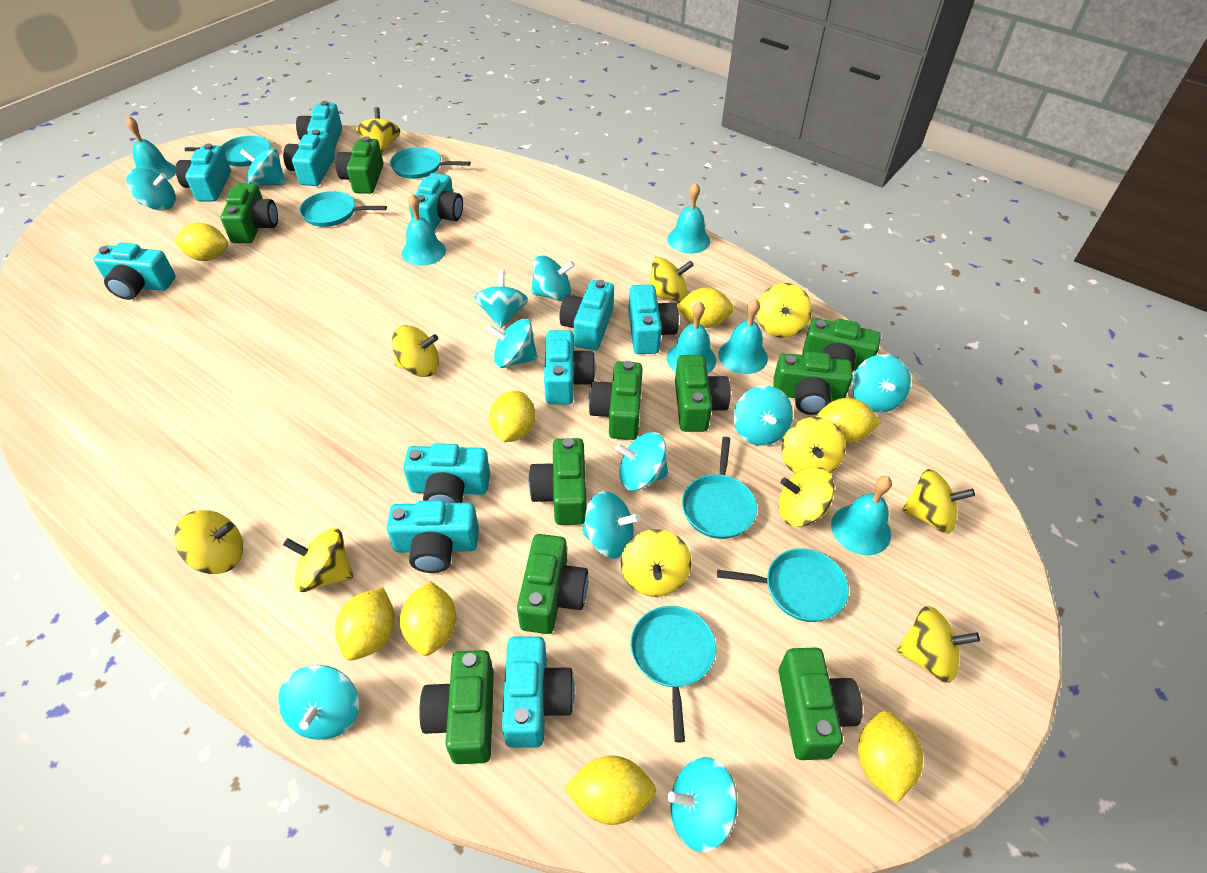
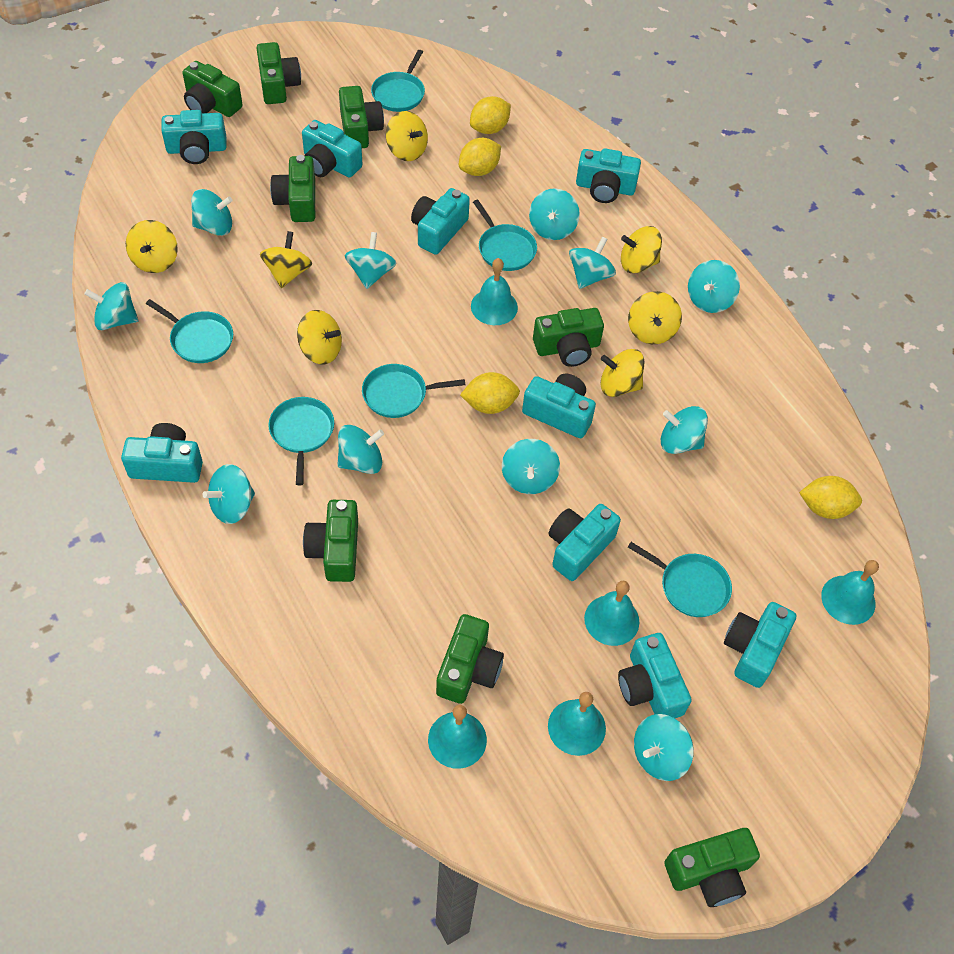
green camera: [221,183,278,243] [335,136,384,194] [419,650,494,764] [517,534,588,634] [529,438,586,525] [588,361,643,440] [675,355,730,432] [773,352,853,415] [779,647,863,760] [802,318,881,372] = 10 -> [183,61,243,117] [257,42,301,104] [270,155,315,222] [303,500,358,582] [339,86,384,148] [436,614,504,704] [533,308,604,367] [664,828,760,907] = 8
turquoise bell: [126,116,176,180] [402,194,446,266] [667,183,710,254] [667,301,716,373] [718,298,768,374] [831,476,892,555] = 6 -> [428,705,487,769] [471,258,518,325] [548,692,606,756] [584,581,639,646] [821,560,879,625] = 5
turquoise camera: [93,243,176,300] [176,143,231,202] [283,129,335,186] [296,101,342,151] [387,500,479,573] [403,443,490,503] [409,173,463,230] [502,636,575,748] [544,330,596,405] [560,280,614,351] [629,285,679,354] = 11 -> [121,423,203,483] [161,110,227,164] [302,120,363,178] [411,188,470,255] [522,374,596,438] [549,504,621,581] [576,148,641,203] [618,633,692,718] [724,602,796,688] = 9
yellow lemon: [174,223,228,261] [335,588,395,661] [400,582,457,656] [489,391,535,442] [564,755,656,825] [677,288,734,328] [816,398,881,443] [858,711,923,803] = 8 -> [459,138,501,176] [460,372,520,414] [470,96,511,134] [799,476,862,519] = 4
yellow spinning top: [174,510,243,574] [283,528,353,592] [356,107,400,154] [392,325,439,377] [621,529,692,597] [649,257,694,302] [757,283,812,338] [778,467,834,527] [782,417,846,474] [897,606,980,683] [902,469,975,533] = 11 -> [126,220,178,273] [260,231,312,288] [297,310,342,365] [386,111,428,161] [601,349,644,397] [621,226,662,273] [628,291,682,344] = 7

